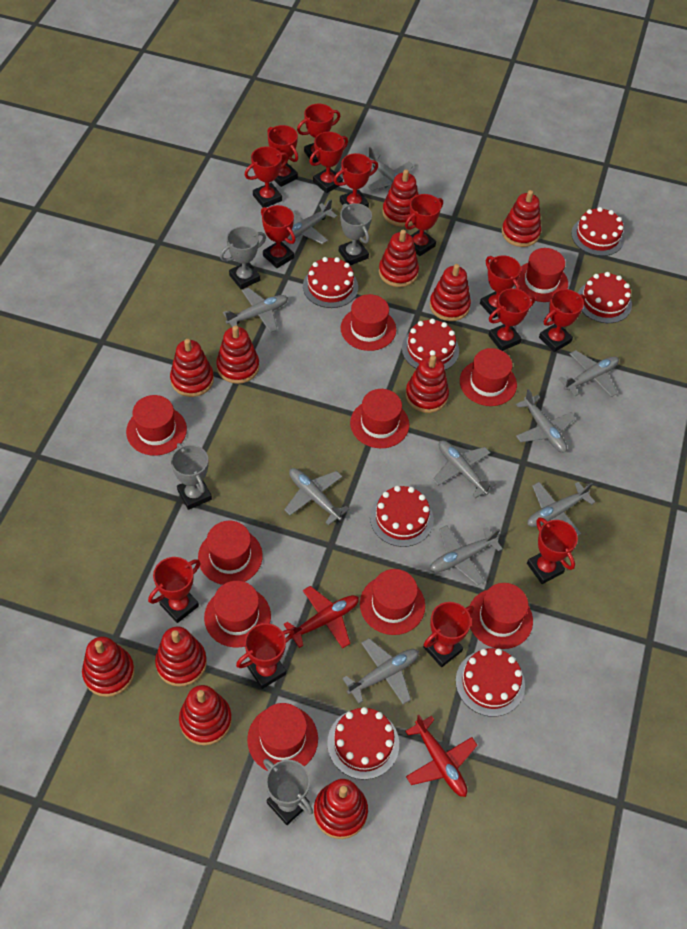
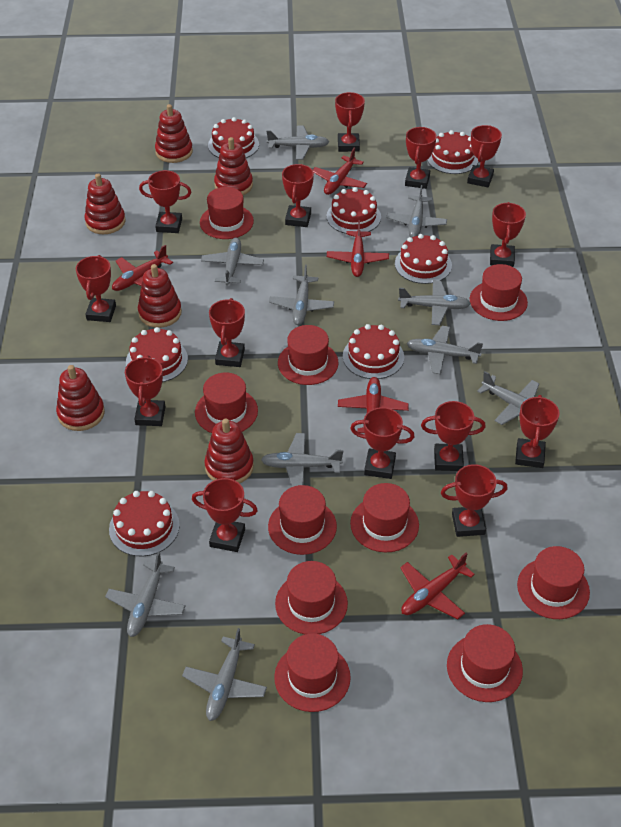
grey trophy: [171,443,212,510] [220,226,266,289] [263,759,313,825] [339,203,372,265] = 4 -> none = 0
red plane: [284,586,359,649] [405,715,478,797] = 2 -> [112,245,173,291] [313,147,367,195] [327,220,389,277] [338,377,409,433] [400,552,475,619] = 5
red stacking toy: [82,637,135,697] [155,626,207,687] [170,339,214,397] [179,685,232,745] [216,325,259,384] [314,779,368,839] [379,230,419,287] [382,169,419,227] [406,355,449,413] [429,264,471,321] [502,190,541,247] = 11 -> [56,365,105,431] [85,174,125,234] [138,264,182,328] [155,104,193,163] [204,418,254,483] [214,137,253,195] = 6

